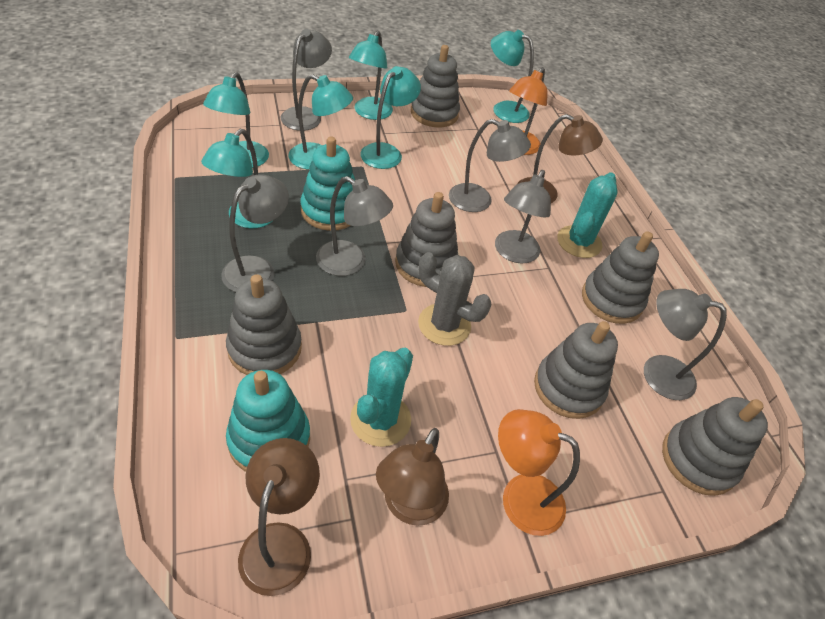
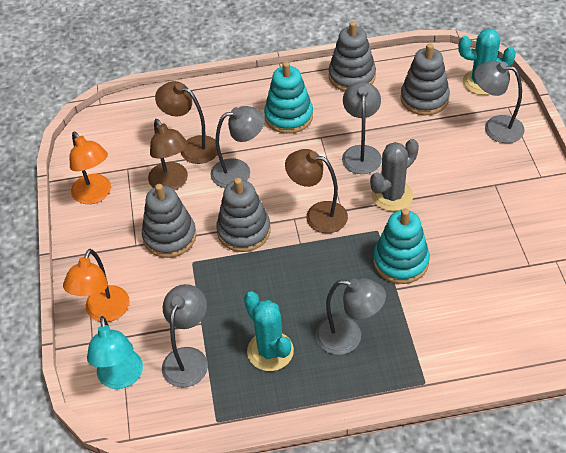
grey lamp: [221,174,289,292] [281,29,332,131] [316,176,393,276] [449,119,531,212] [495,170,551,264] [644,289,727,400] = 6 -> [162,284,208,388] [211,106,265,188] [315,278,386,355] [342,82,382,174] [474,61,525,143] = 5
grey stacking toy: [226,274,302,375] [395,192,458,287] [411,45,460,127] [534,321,618,419] [582,231,659,324] [662,397,768,496] = 6 -> [142,184,197,258] [216,178,271,252] [329,21,376,91] [401,43,450,115] = 4
turquoise lamp: [201,129,272,228] [203,72,269,168] [288,74,353,170] [349,31,393,120] [360,66,421,169] [491,30,534,123] = 6 -> [87,316,143,389] = 1

